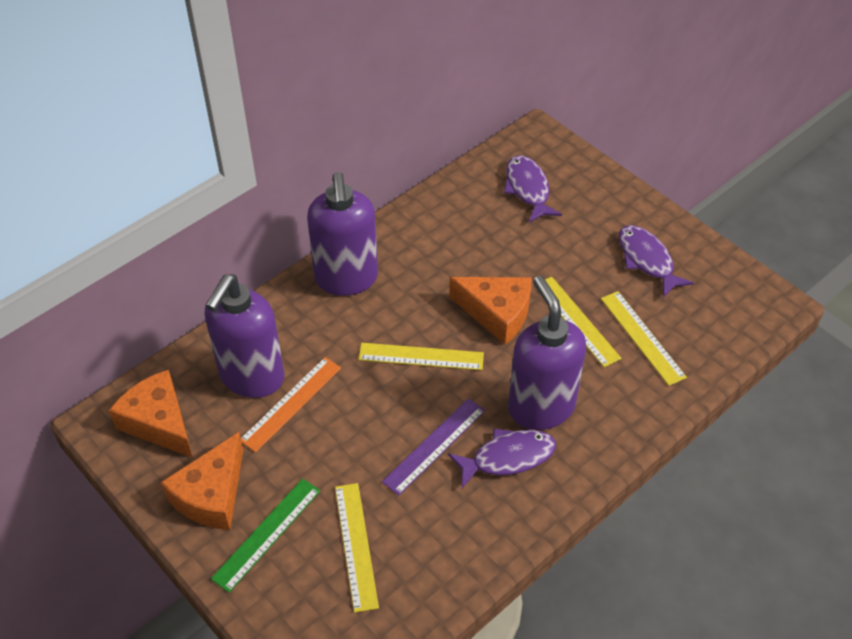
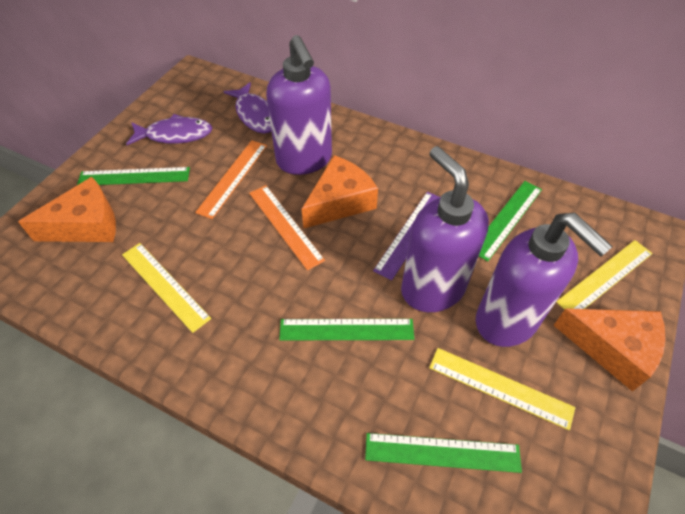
green ruler: [211,478,320,593] = 1 -> [77,167,190,185] [279,319,414,340] [365,433,522,473] [479,181,542,261] = 4
orange ruler: [241,357,341,453] = 1 -> [195,140,267,219] [249,185,325,271] = 2
purple fish: [448,428,556,488] [504,155,562,223] [619,225,694,298] = 3 -> [126,114,212,145] [223,82,272,134] = 2
yellow ruler: [335,483,379,613] [358,343,484,370] [545,277,622,368] [601,291,687,386] = 4 -> [122,243,211,333] [429,348,575,430] [556,240,653,310] = 3

